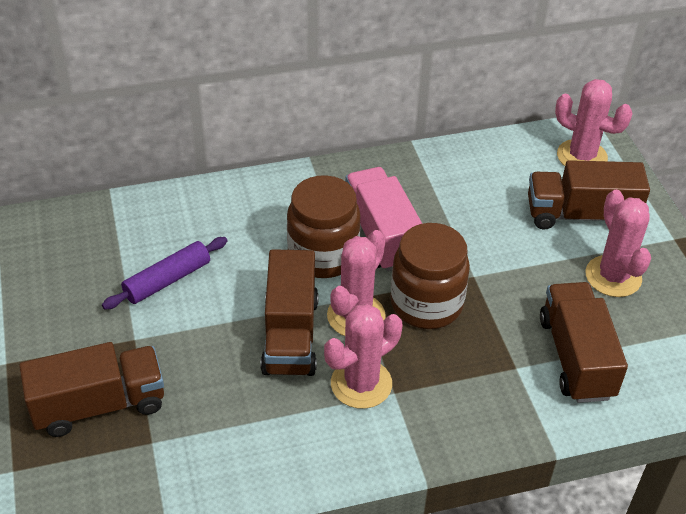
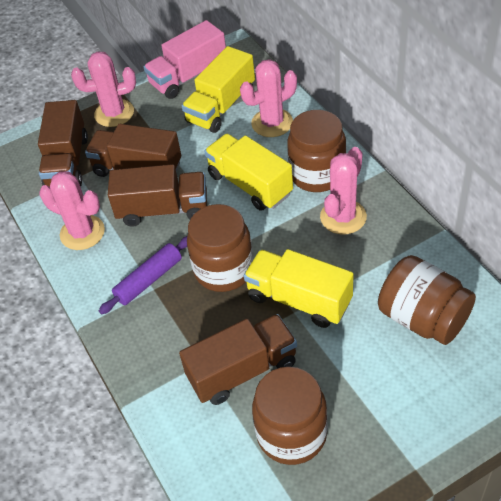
brown jar: [287,175,361,278] [390,223,470,329] = 2 -> [187,204,253,292] [252,367,328,465] [287,110,346,192] [378,255,476,345] = 4
yellow truck: none = 0 -> [182,46,255,133] [204,134,293,211] [244,249,353,328] = 3

